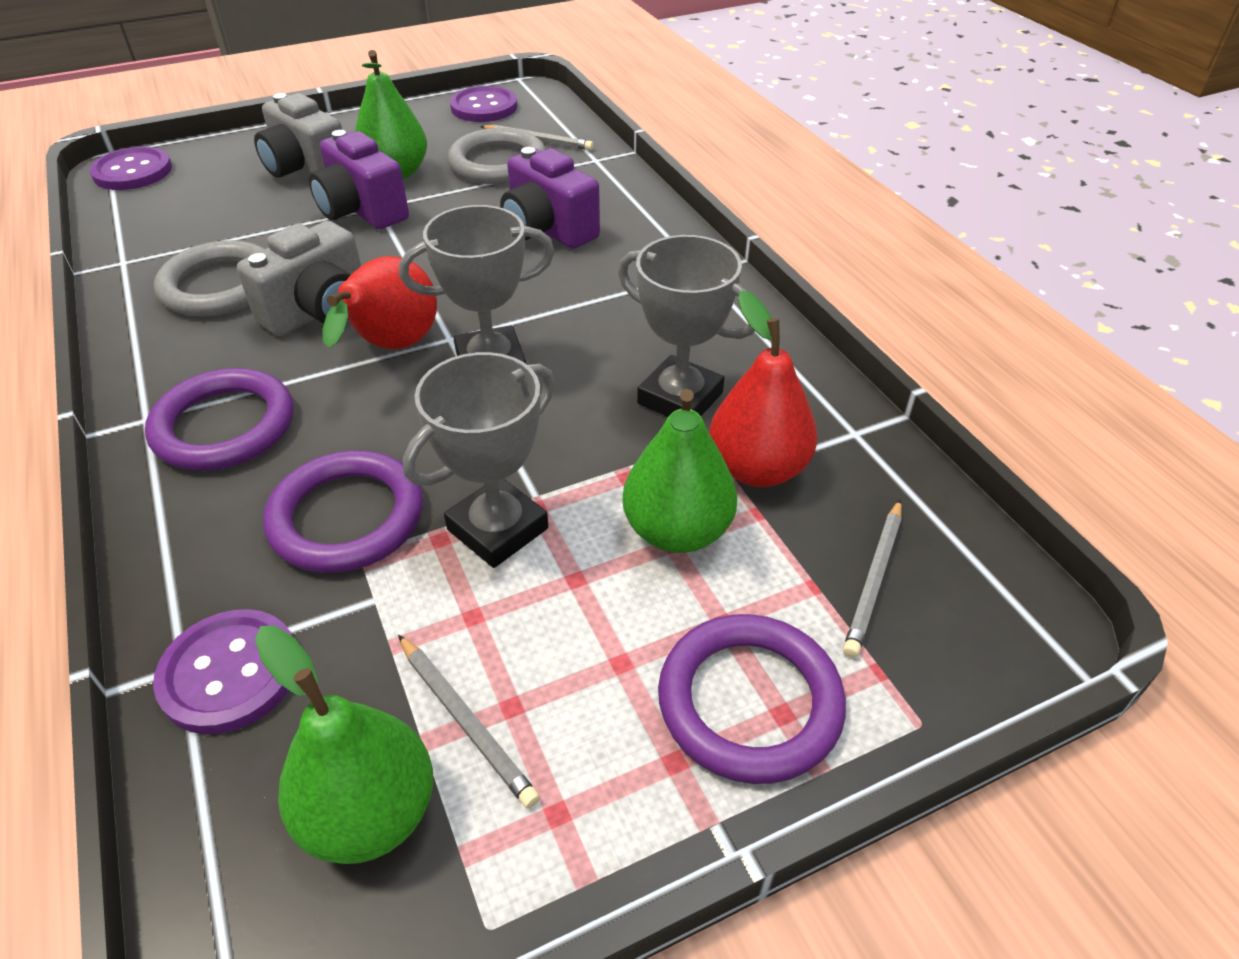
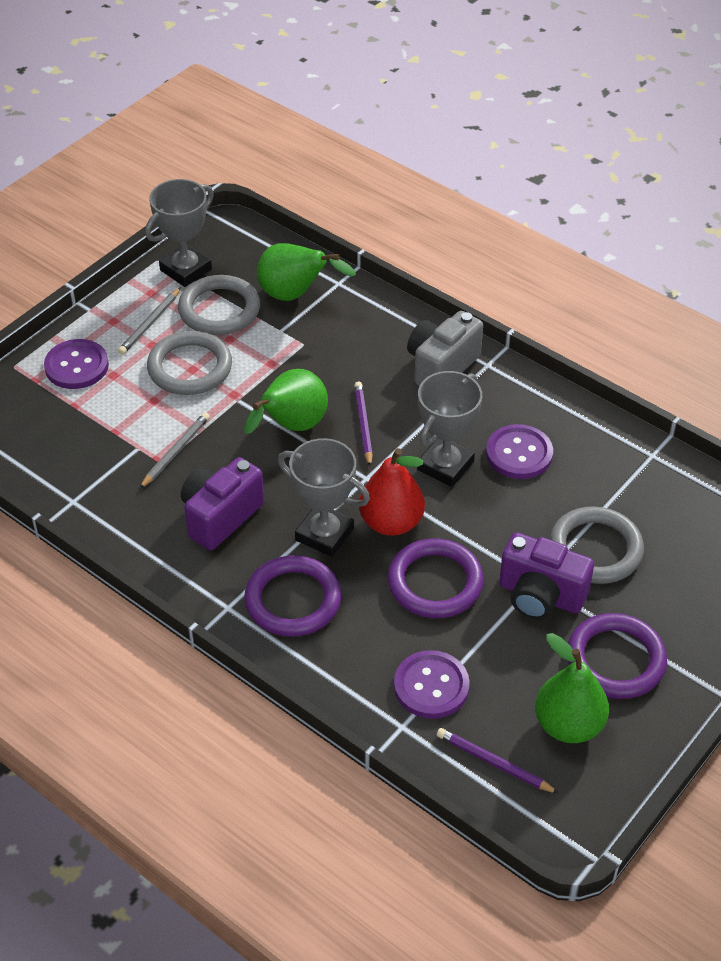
grey camera: [237,221,361,336] [254,93,342,178] = 2 -> [407,311,483,386] = 1
grey pencil: [398,635,540,809] [480,125,593,150] [843,499,902,658] = 3 -> [118,287,181,355] [139,412,210,489] = 2
grey ring: [154,240,265,317] [448,128,546,184] = 2 -> [147,331,232,395] [178,275,260,335] [550,506,644,584] = 3
purple pencil: none = 0 -> [354,382,373,467] [437,728,559,794] = 2
red pear: [322,256,437,349] [709,291,818,487] = 2 -> [359,448,425,536] = 1

